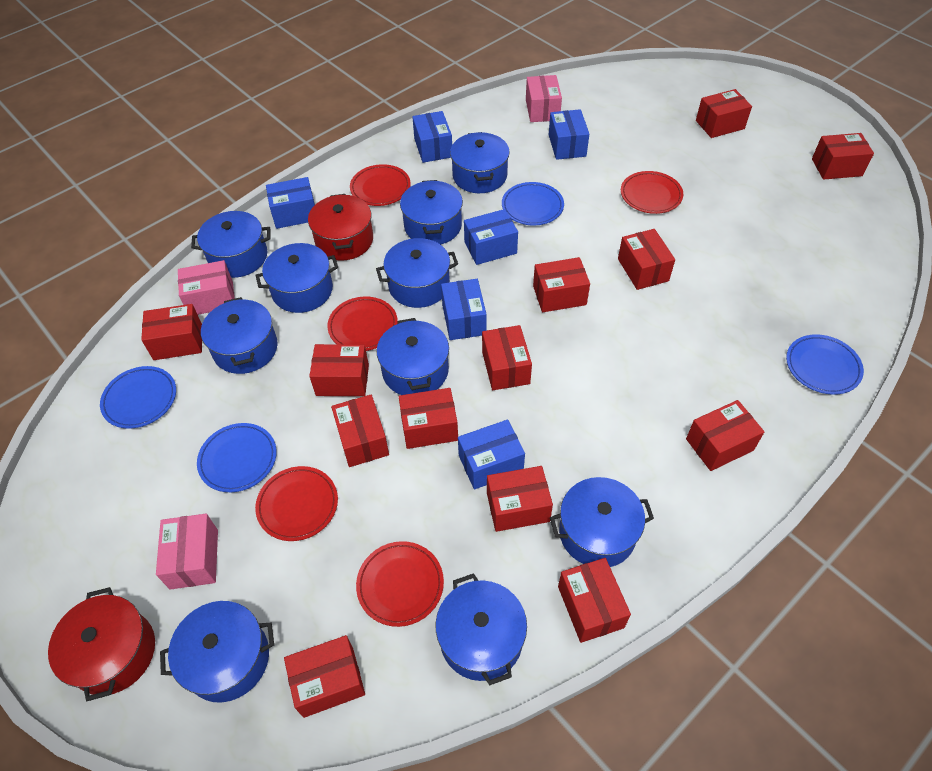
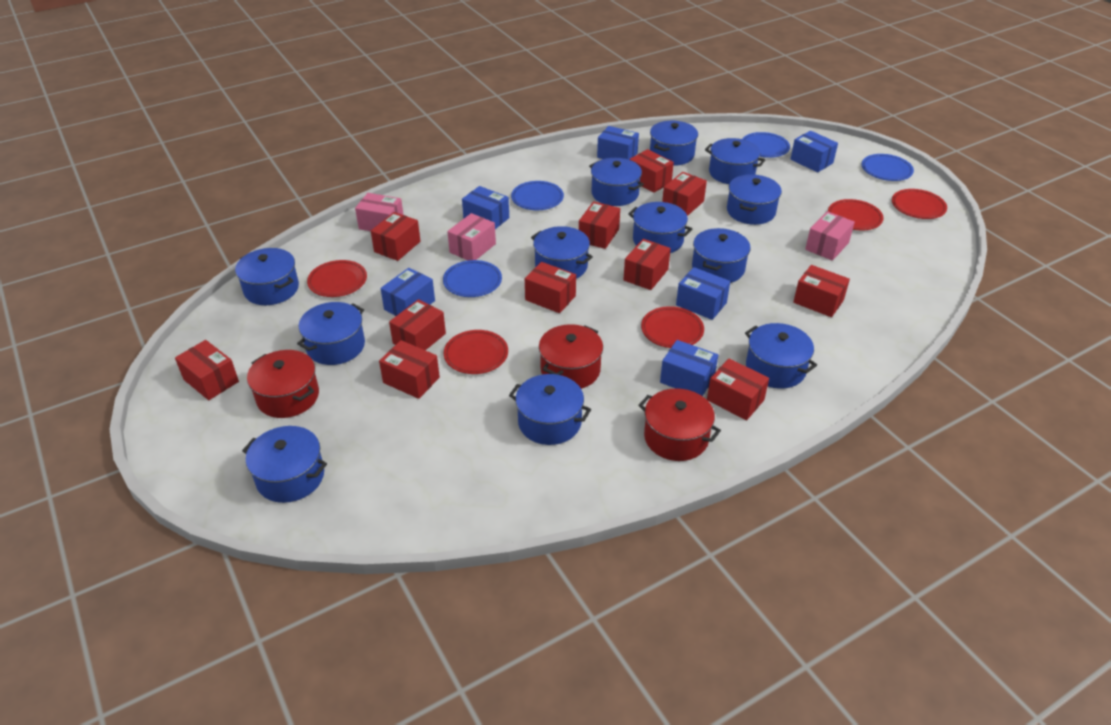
blue pot: [160,601,274,703] [191,211,270,278] [201,297,278,374] [255,243,338,313] [376,238,458,308] [377,318,449,395] [400,180,463,245] [436,573,527,685] [450,132,510,193] [550,477,654,567] = 10 -> [235,248,299,305] [242,426,327,503] [297,302,365,365] [509,374,591,445] [531,226,593,279] [589,158,644,206] [628,202,692,253] [650,121,698,166] [692,228,750,283] [705,138,765,184] [727,174,782,225] [745,323,817,389] = 12
red box: [141,304,202,360] [284,635,365,718] [309,344,369,396] [331,395,389,467] [399,388,458,449] [482,325,532,390] [487,466,553,532] [533,257,590,313] [558,558,631,643] [618,229,675,290] [686,400,764,471] [696,89,752,138] [812,133,874,180] = 13 -> [175,340,239,400] [371,212,421,261] [379,340,440,399] [389,299,446,350] [525,262,576,313] [579,201,620,249] [623,239,671,290] [630,149,674,193] [662,172,707,216] [707,359,769,420] [793,265,850,317] = 11
red pot: [48,587,155,701] [308,194,373,261] = 2 -> [247,350,319,418] [539,324,603,389] [638,388,721,461] = 3

